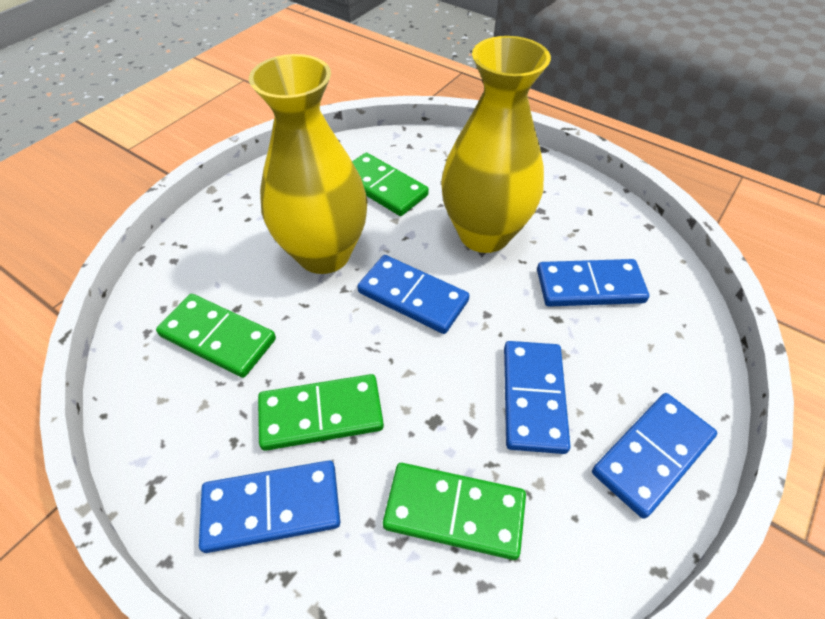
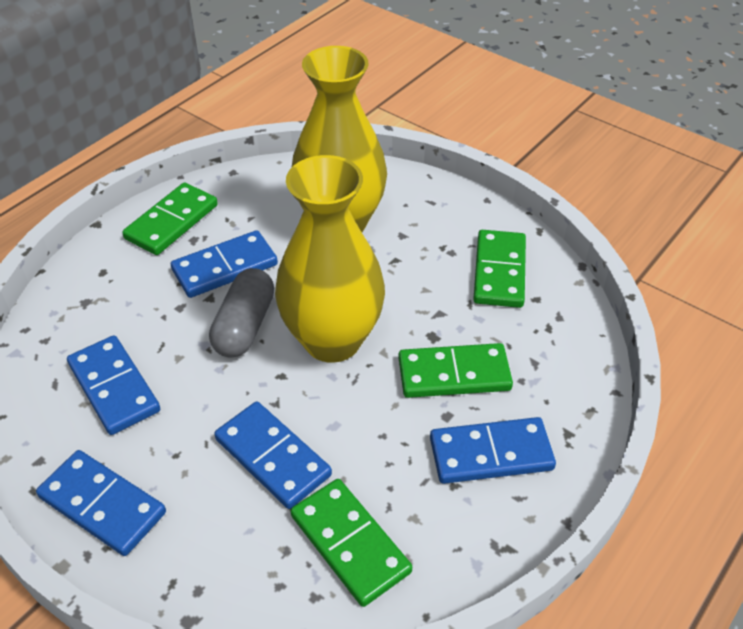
grey capsule: none = 0 -> [209,268,274,358] = 1

